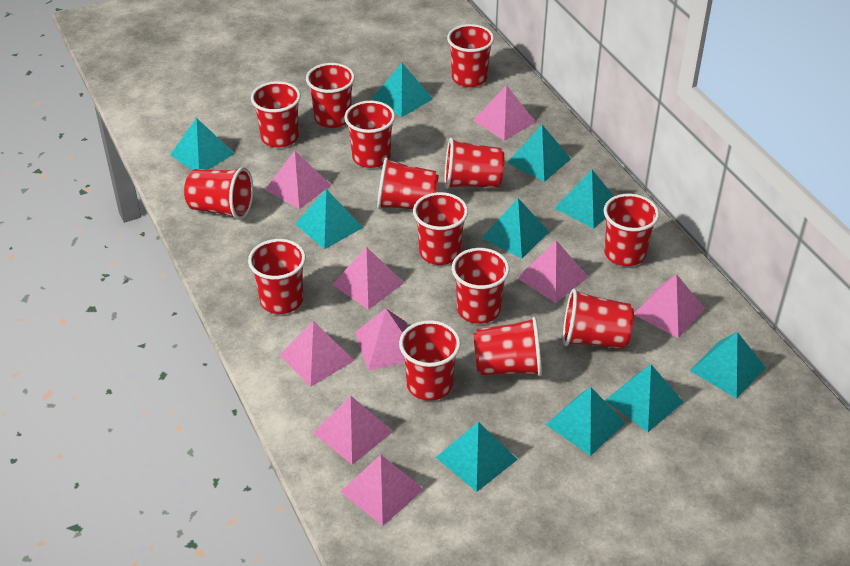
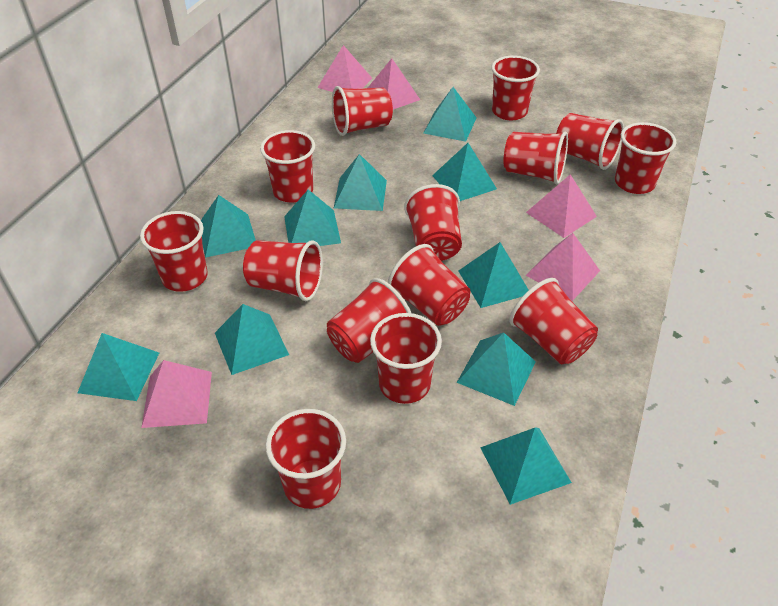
pink pyramid: [265,151,331,209] [279,321,354,387] [313,395,393,465] [332,247,404,310] [341,454,424,526] [355,309,408,371] [473,85,535,141] [517,240,588,303] [634,274,705,338] = 9 -> [141,360,212,428] [317,45,372,92] [368,58,420,110] [526,174,597,238] [526,233,600,301] = 5

